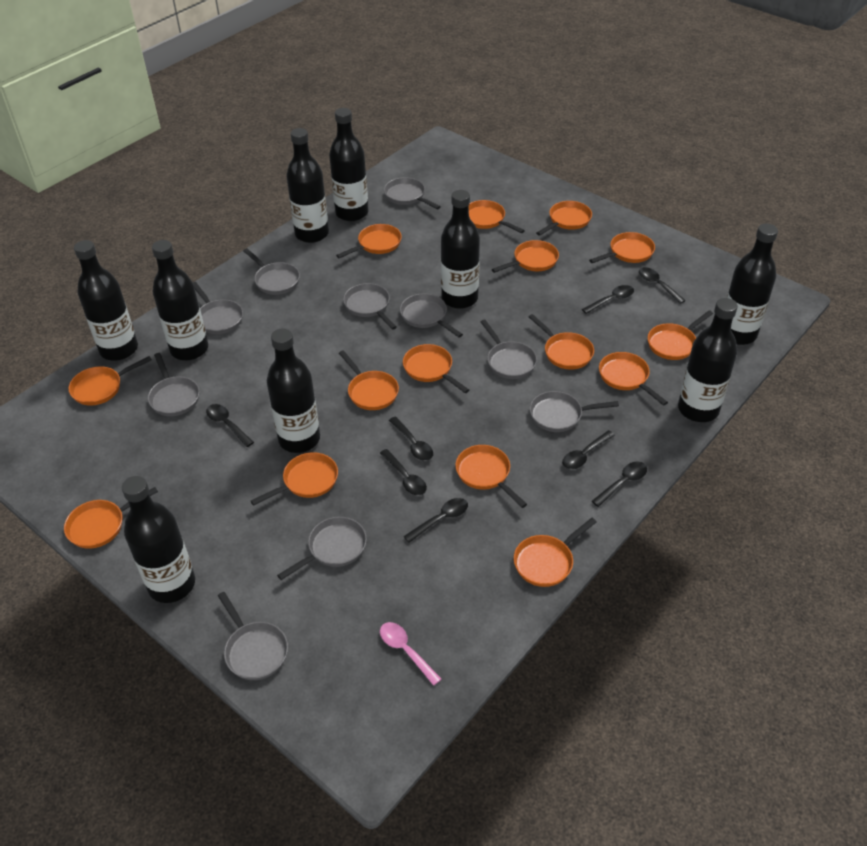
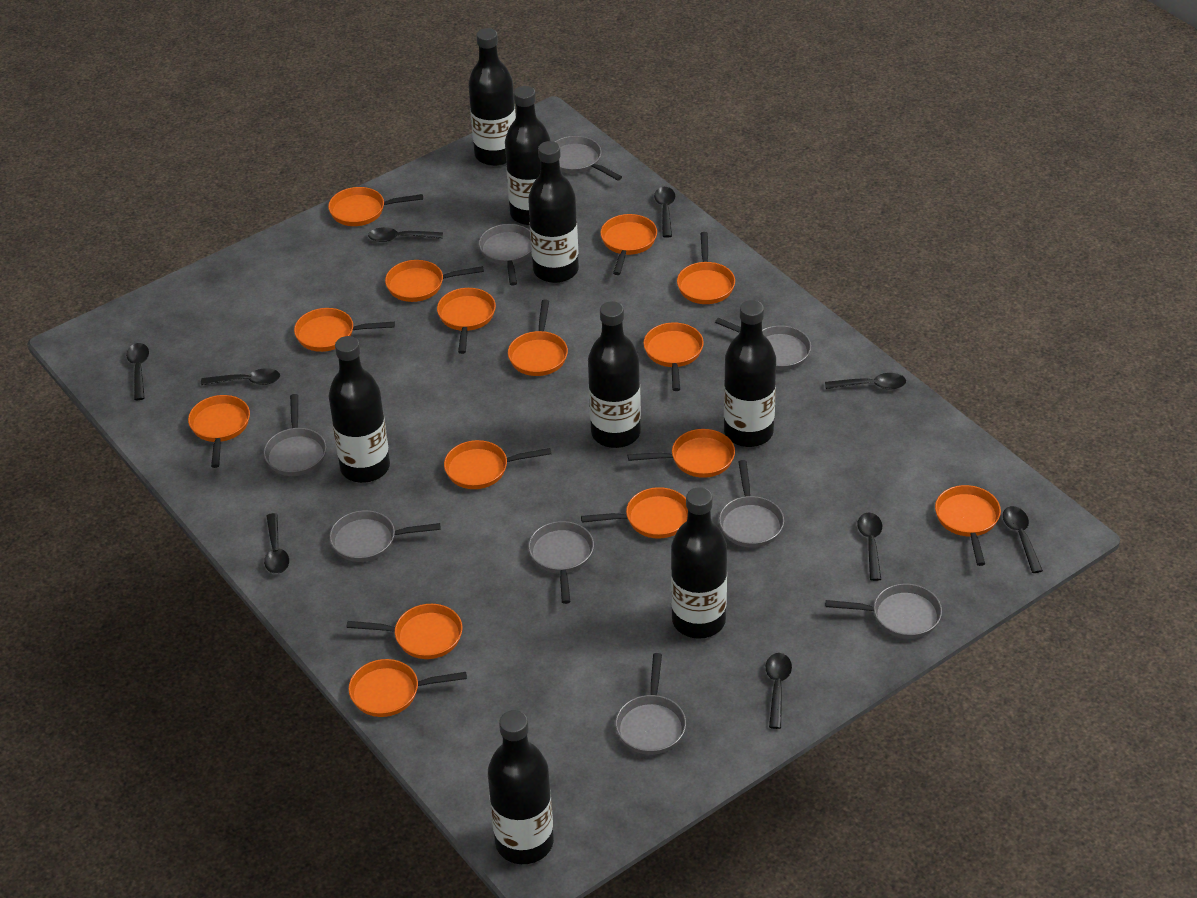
black bottle: [74,240,138,361] [122,476,195,603] [152,240,208,360] [267,328,320,453] [286,128,329,243] [329,108,369,221] [441,190,480,309] [678,298,738,422] [727,223,778,345] = 9 -> [329,336,390,483] [468,28,516,166] [488,710,554,864] [505,86,550,226] [528,141,579,283] [588,301,641,448] [671,487,727,639] [724,300,776,447] = 8
black spoon: [206,404,254,447] [380,449,427,495] [389,416,433,461] [403,498,468,543] [562,430,615,469] [582,285,634,314] [592,461,647,507] [639,267,686,304] = 8 -> [126,343,149,400] [201,368,280,385] [264,513,289,574] [368,227,443,242] [654,187,675,238] [766,653,792,729] [825,373,906,390] [857,512,882,581] [1003,506,1043,573] = 9
grey pan: [148,353,199,416] [193,282,243,334] [218,592,288,680] [243,248,300,295] [277,517,367,580] [343,283,397,330] [384,177,441,209] [400,293,463,337] [481,320,537,379] [530,391,619,432] = 10 -> [264,394,326,476] [330,510,441,562] [479,224,532,286] [528,521,594,604] [555,136,622,180] [615,653,686,755] [715,318,811,370] [719,460,784,548] [826,584,942,639] = 9
pink spoon: [380,622,441,686] = 1 -> none = 0

